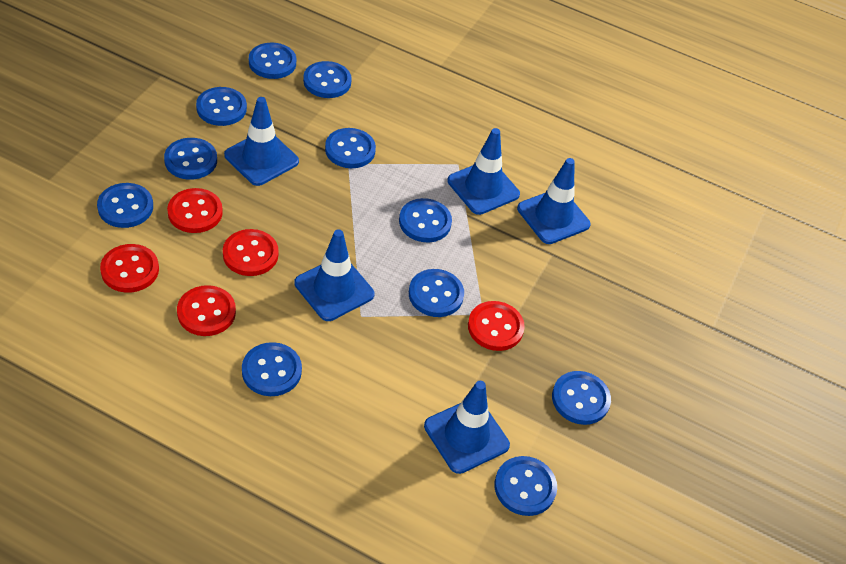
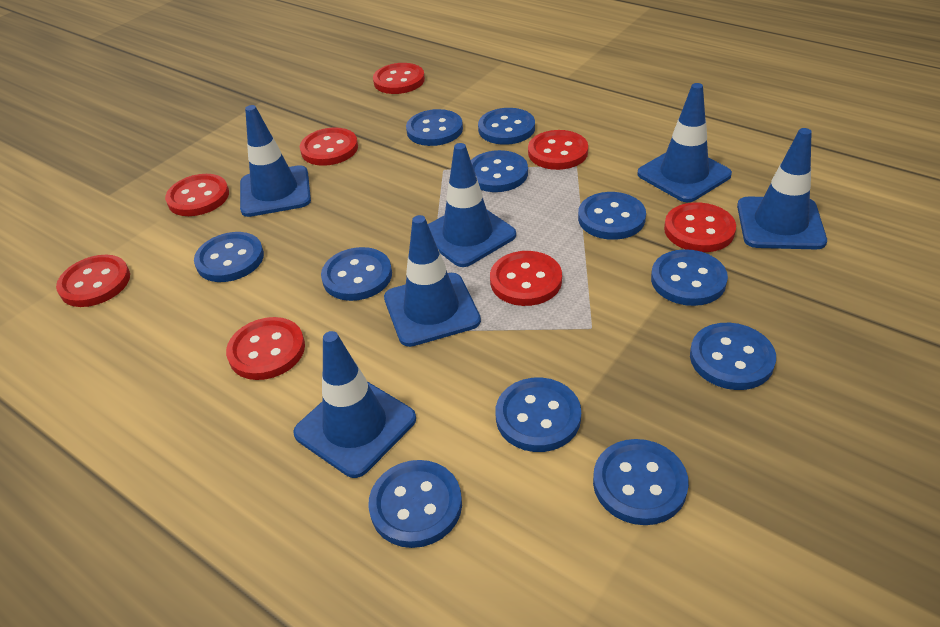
blue traffic cone: [224,97,299,186] [294,229,374,321] [424,381,510,474] [447,128,520,215] [517,158,591,244] = 5 -> [240,105,311,217] [293,331,416,478] [384,215,481,347] [428,143,516,267] [637,83,732,202] [737,128,827,249] = 6
red button: [100,244,159,293] [167,188,223,233] [177,285,236,336] [223,229,279,276] [468,301,525,351] = 5 -> [56,255,130,307] [165,174,229,216] [226,317,305,380] [300,127,358,166] [373,63,425,94] [490,251,562,306] [528,130,588,170] [664,202,736,252] = 8

